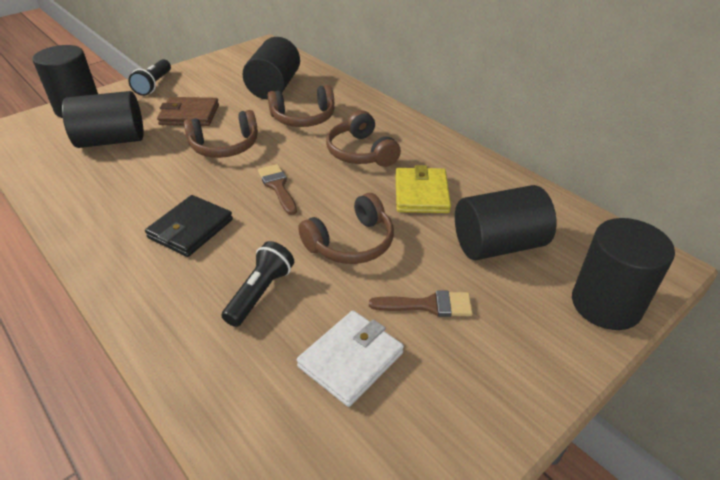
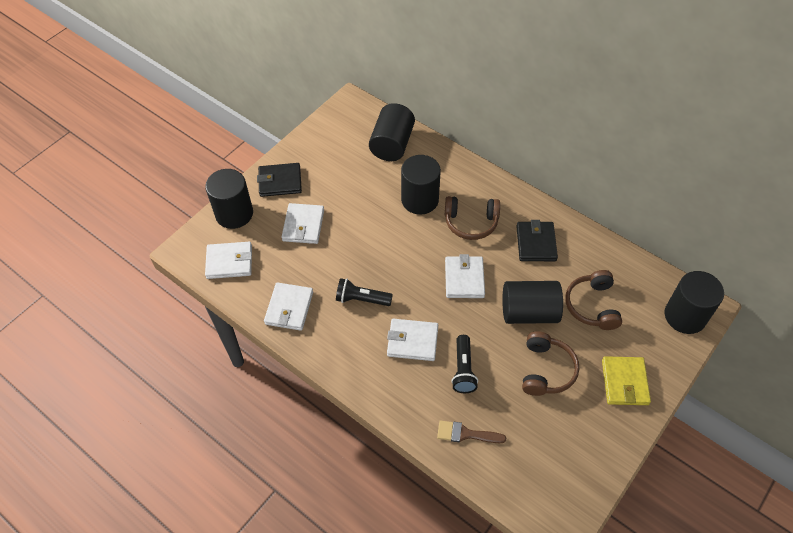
black wallet: [145,195,233,257] = 1 -> [257,163,302,197] [516,220,558,261] = 2
brown brush: [258,164,297,215] [369,290,473,317] = 2 -> [437,420,506,443] = 1
brown headphones: [184,110,258,158] [268,85,335,127] [298,193,394,264] [326,110,401,167] = 4 -> [445,196,500,240] [522,331,579,396] [565,270,622,330] = 3
brown wallet: [157,97,219,126] = 1 -> none = 0
white wallet: [297,311,404,407] = 1 -> [205,242,252,279] [264,282,313,331] [282,203,324,244] [387,319,438,361] [445,254,485,298] = 5

